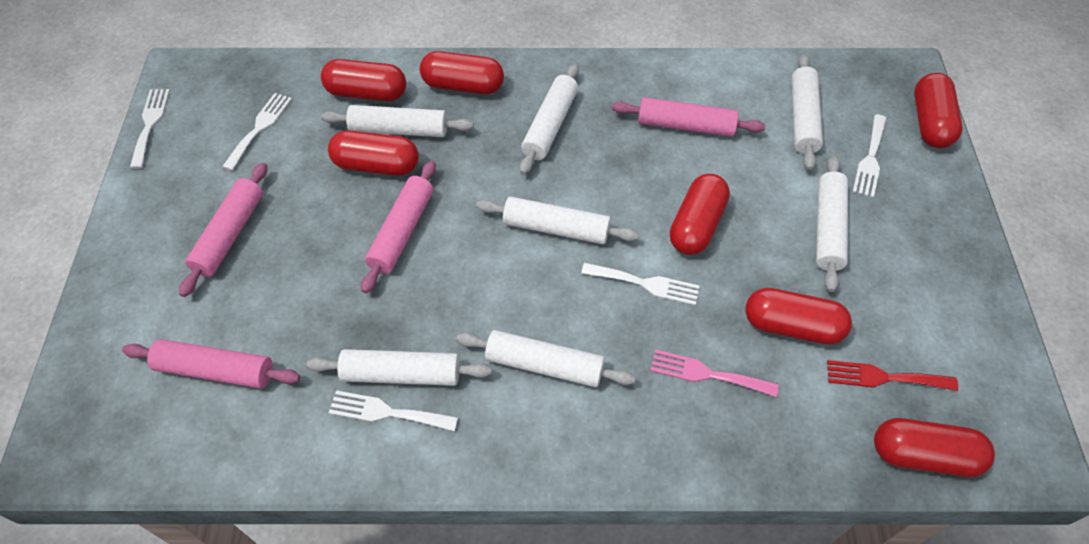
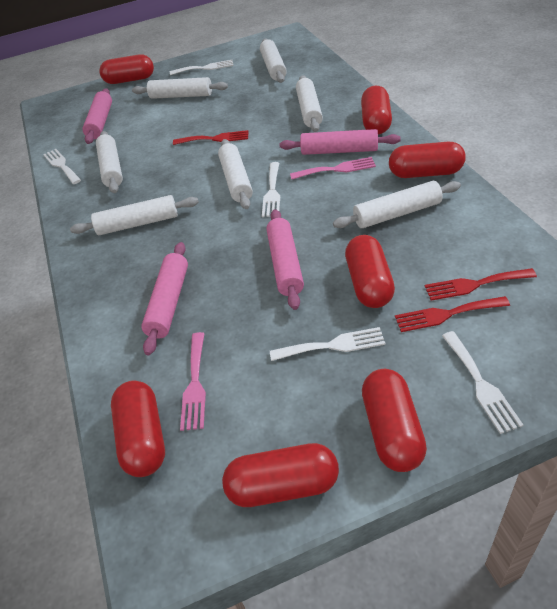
pink fork: [650,349,779,397] = 1 -> [180,332,206,431] [290,157,376,179] = 2
red fork: [827,360,958,391] = 1 -> [173,130,249,145] [395,296,510,332] [425,268,537,301] = 3

